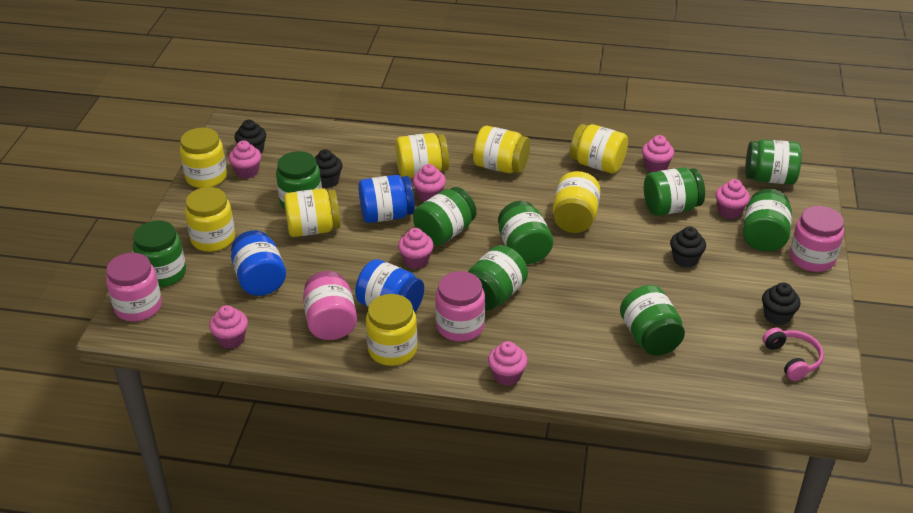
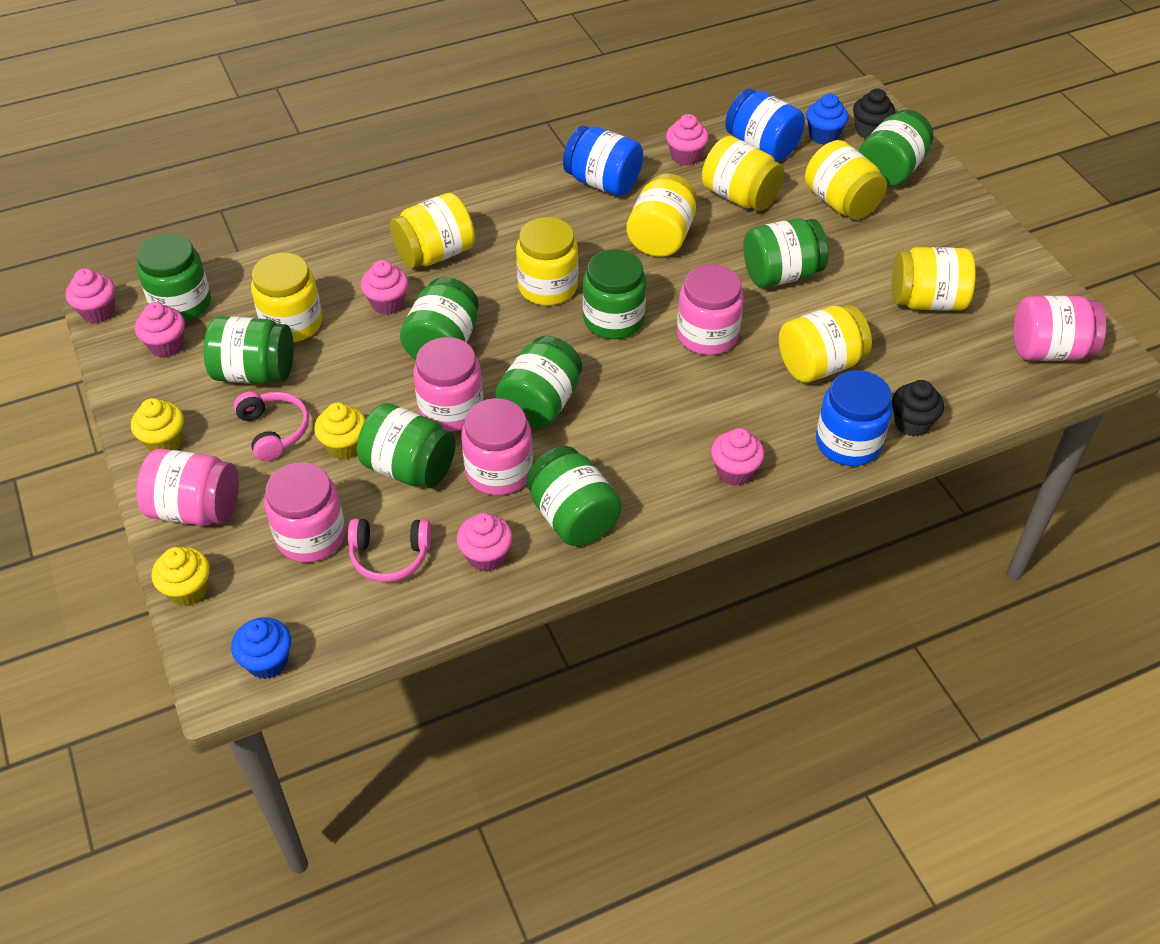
black cupcake: [234,120,266,154] [315,149,343,188] [670,226,706,268] [762,283,800,325] = 4 -> [853,88,895,139] [892,380,944,437] = 2
blue cupcake: none = 0 -> [231,617,291,679] [806,94,849,145] = 2
pink cupcake: [209,305,248,349] [229,140,261,179] [398,228,434,269] [413,164,446,202] [488,341,528,386] [642,135,674,172] [716,179,750,219] = 7 -> [66,268,115,323] [135,302,185,358] [361,260,408,315] [457,513,513,572] [666,114,709,166] [711,428,764,486] = 6
pink headphones: [762,327,824,381] = 1 -> [233,391,309,461] [348,518,431,582] = 2
pink jar: [106,253,162,322] [303,271,357,340] [435,271,485,342] [790,206,844,272] = 4 -> [136,449,239,526] [264,462,346,562] [413,337,483,431] [461,398,533,495] [677,264,744,355] [1014,296,1106,361] = 6
yellow cupcake: none = 0 -> [131,398,184,452] [152,547,210,606] [314,403,366,460] = 3

